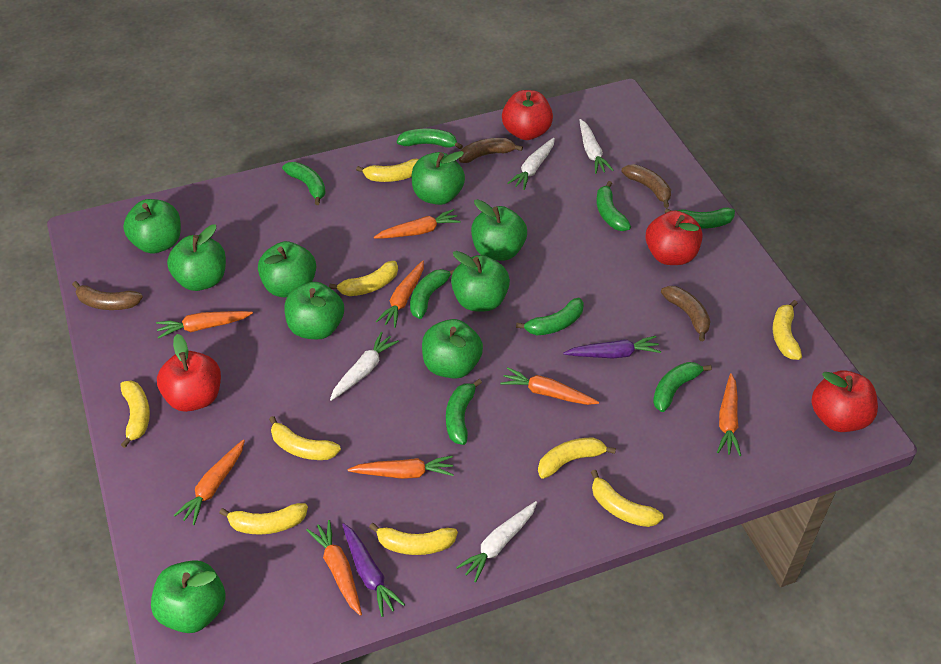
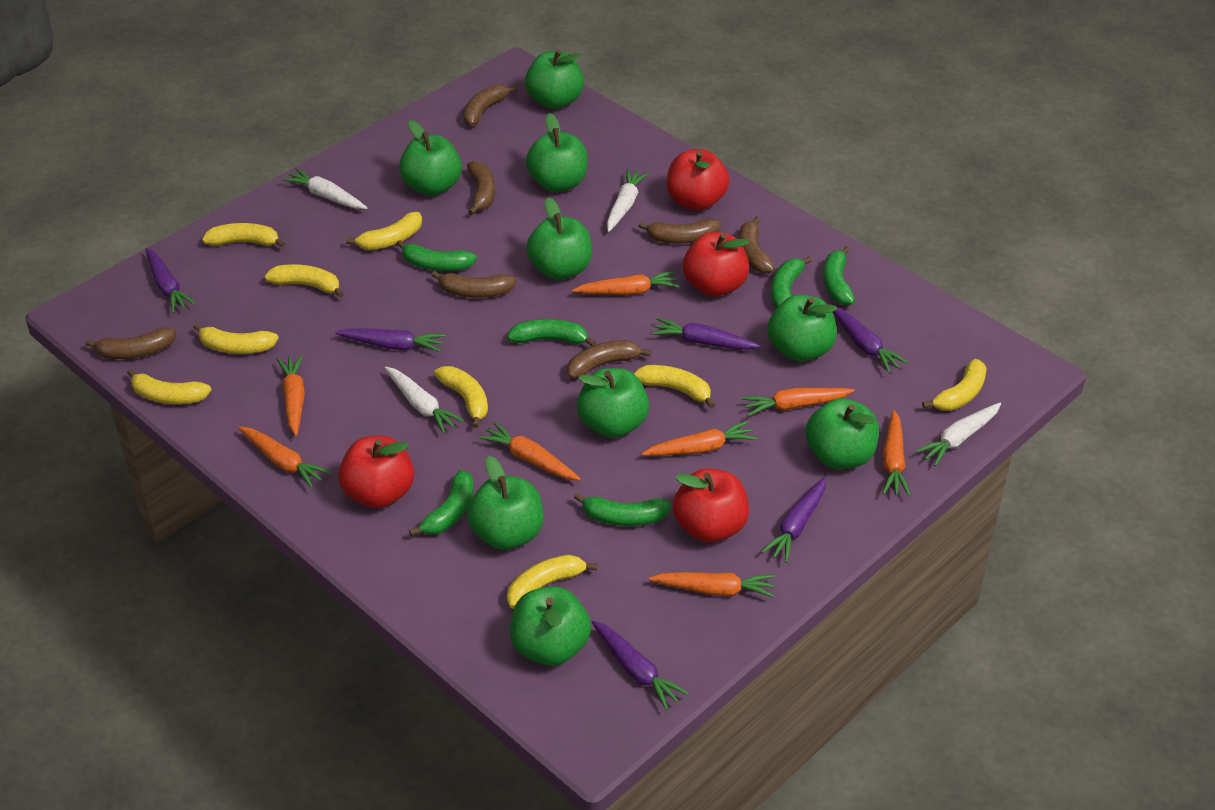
brown banana: [72,281,143,310] [459,138,523,163] [621,164,671,208] [661,286,711,341] = 4 -> [85,327,176,359] [431,271,517,298] [463,84,517,126] [467,161,495,215] [567,340,651,379] [638,219,721,243] [739,216,775,274] = 7
green banana: [282,162,326,205] [397,129,463,149] [410,269,455,319] [446,379,482,445] [516,298,584,335] [596,181,631,231] [653,362,712,412] [664,207,735,229] = 8 -> [397,240,477,271] [409,470,474,536] [507,319,596,346] [574,493,671,526] [771,256,812,308] [823,246,855,305] = 6
purple carrot: [342,523,405,617] [563,336,661,359] = 2 -> [146,248,196,313] [335,328,445,352] [592,620,689,710] [651,318,761,350] [761,477,826,563] [833,307,909,373] = 6

